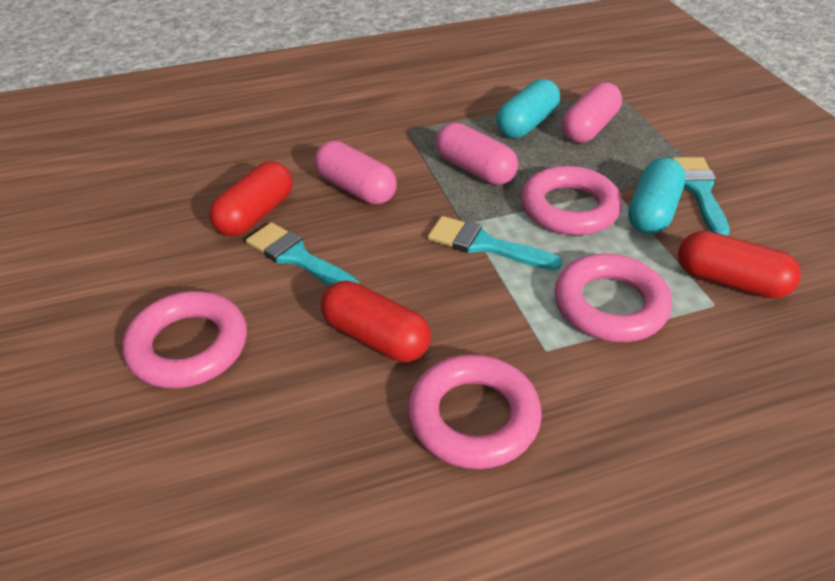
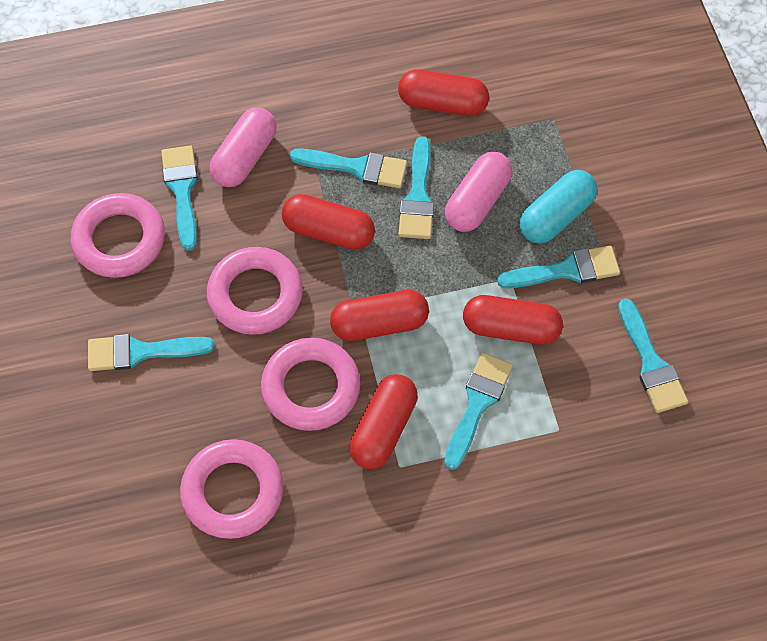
pink capsule: [315,141,397,205] [436,123,518,185] [562,82,622,143] = 3 -> [210,108,277,187] [445,152,512,232] = 2
red capsule: [209,161,292,236] [321,281,431,362] [678,231,801,299] = 3 -> [282,194,375,250] [330,290,429,341] [349,374,418,469] [398,69,489,116] [463,295,563,345] = 5
turquoise brush: [246,222,360,286] [428,216,562,271] [672,157,730,236] = 3 -> [88,334,215,371] [161,146,198,251] [290,149,407,188] [398,136,434,239] [444,352,513,470] [497,246,620,288] [618,298,688,413] = 7
turquoise capsule: [496,79,560,138] [628,158,685,234] = 2 -> [520,170,597,244] = 1

